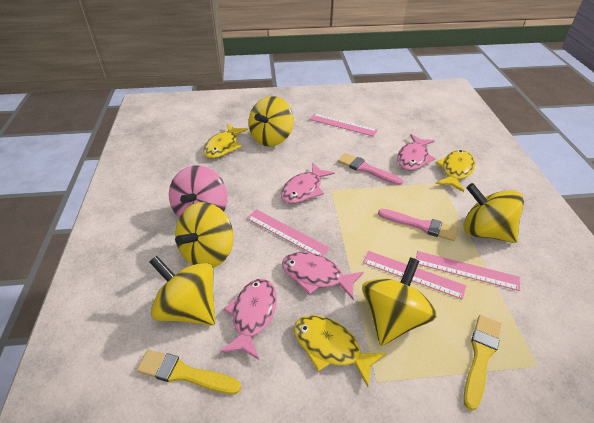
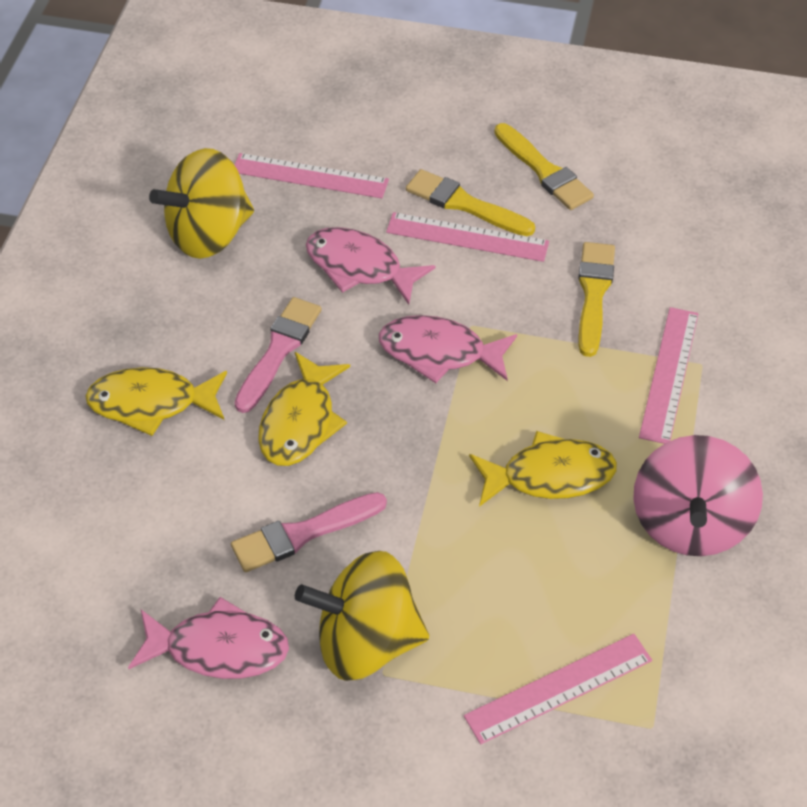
pink fish: [220,279,277,360] [280,163,335,204] [282,252,364,299] [397,134,436,171] = 4 -> [128,597,289,679] [306,227,435,305] [379,315,517,383] = 3
yellow brush: [136,350,241,394] [463,315,501,410] = 2 -> [406,169,535,236] [494,123,594,210] [578,242,615,357] = 3
yellow spinning top: [149,255,215,326] [175,202,234,268] [249,96,294,146] [362,257,437,346] [463,183,524,243] = 5 -> [149,148,254,259] [295,551,429,681] = 2

